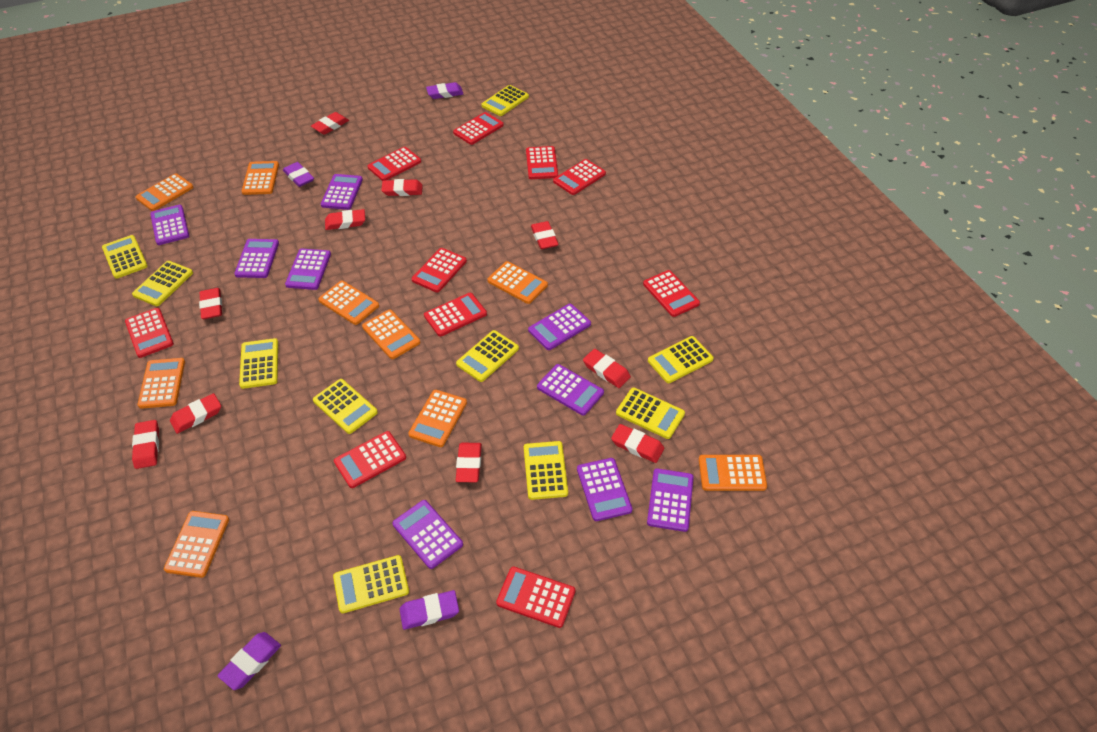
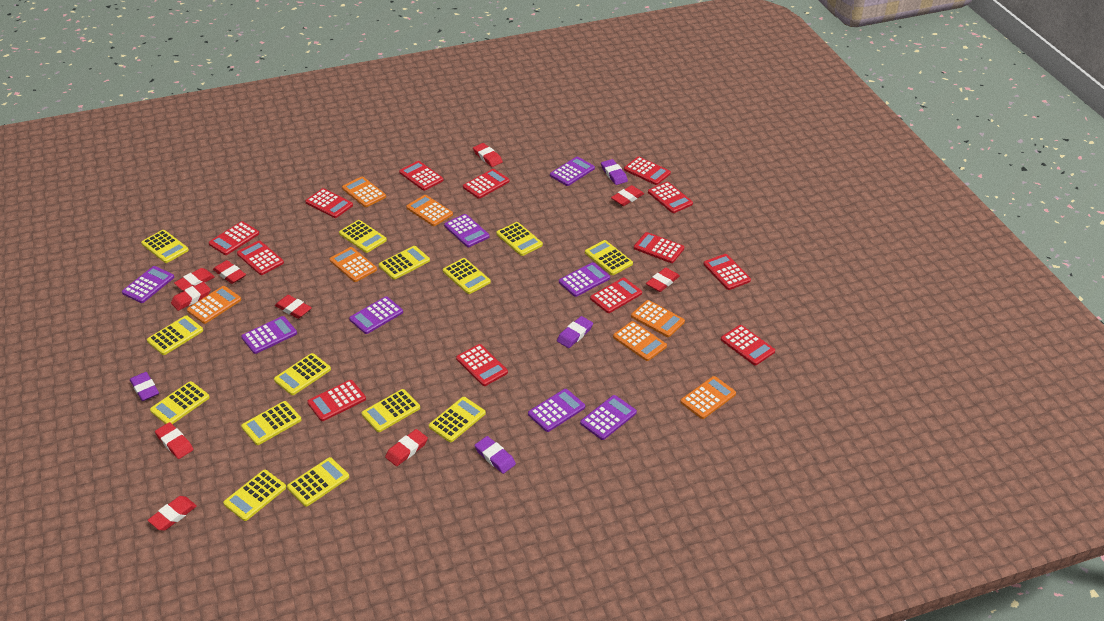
orange calculator: [136,173,193,211] [137,358,185,409] [164,511,229,578] [242,161,279,195] [318,281,379,325] [362,310,420,359] [408,390,467,447] [487,261,548,304] [699,455,767,491] = 9 -> [187,286,241,324] [330,247,377,282] [342,177,386,207] [406,195,453,226] [613,321,667,361] [631,300,685,337] [680,376,736,419] = 7
purple calculator: [150,205,189,245] [234,239,279,278] [285,249,331,290] [321,174,363,210] [392,500,463,569] [528,304,591,350] [537,364,604,416] [577,458,632,521] [647,468,694,532] = 9 -> [122,266,174,303] [241,316,297,354] [349,296,403,334] [444,214,490,247] [528,389,585,432] [550,157,595,186] [559,262,610,297] [580,395,637,440] = 8
red calculator: [125,308,174,358] [334,431,406,488] [368,147,421,181] [412,248,467,293] [424,293,487,337] [453,112,504,145] [496,566,575,628] [526,146,558,179] [553,159,606,195] [643,270,700,317] = 10 -> [209,221,259,255] [237,241,284,275] [305,188,353,218] [307,380,366,421] [399,161,444,191] [456,344,508,386] [463,169,510,199] [590,278,642,313] [624,157,671,185] [634,232,684,263] [648,182,693,213] [704,254,751,290] [721,325,775,365] = 13
yellow calculator: [102,235,148,279] [132,261,193,306] [239,338,278,389] [313,379,378,434] [333,555,409,613] [456,330,519,382] [481,85,529,116] [524,441,568,500] [616,388,685,439] [648,336,713,383] = 10 -> [141,230,189,263] [147,316,203,355] [150,381,210,424] [223,470,286,521] [241,401,302,445] [274,353,331,395] [287,457,349,507] [339,220,387,253] [362,389,420,432] [379,246,430,280] [429,397,486,442] [443,258,491,294] [496,222,543,256] [585,240,633,275] = 14

